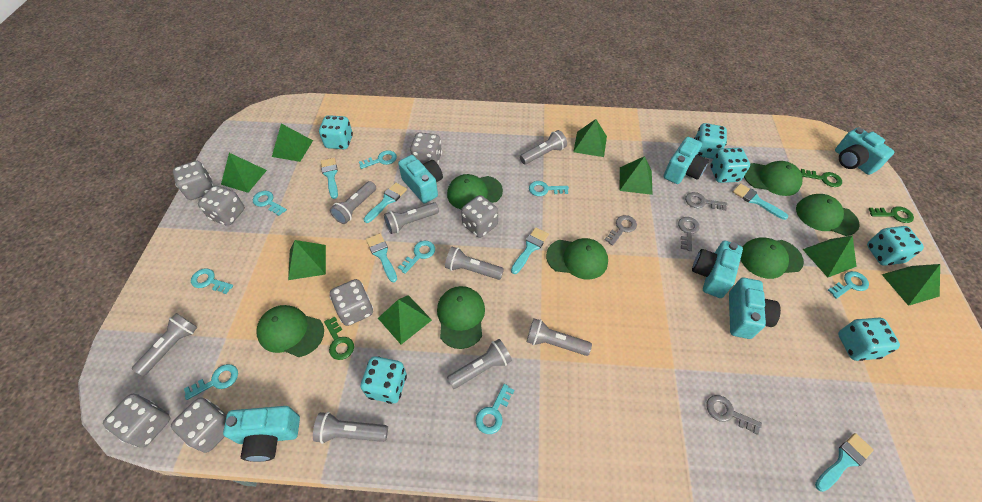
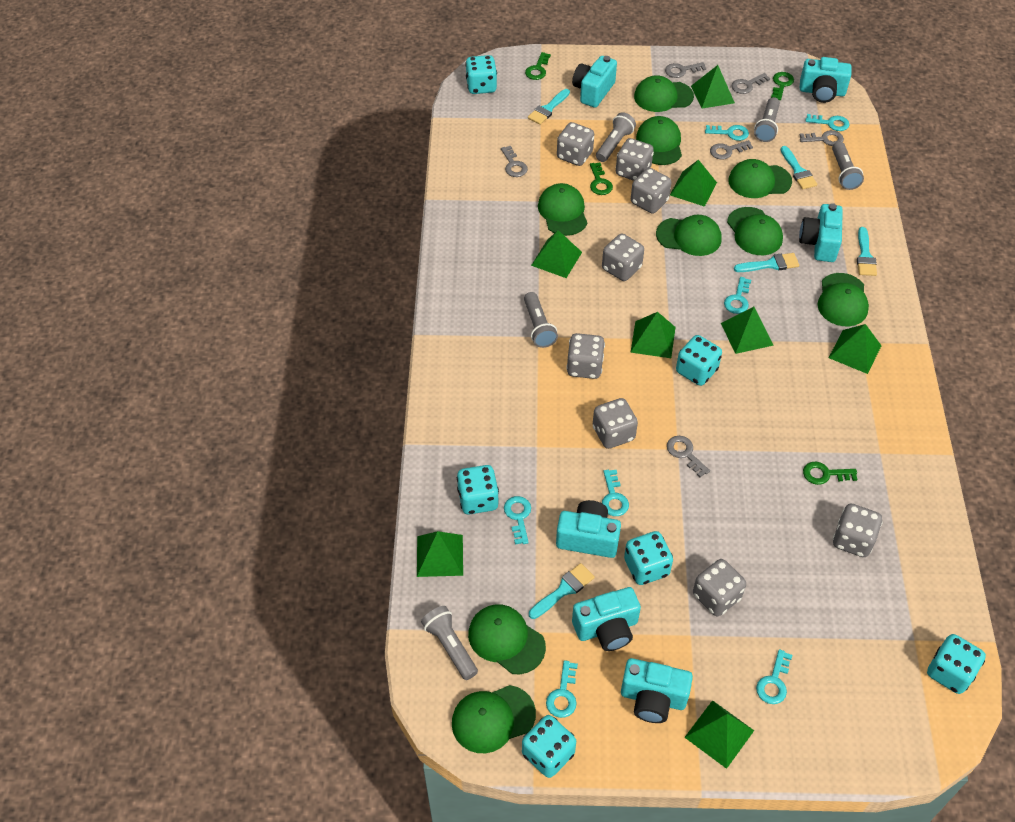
green cap: [256,305,324,357] [437,286,485,349] [447,174,503,209] [546,238,608,280] [741,237,804,279] [744,161,803,196] [796,194,860,236] = 7 -> [452,685,536,753] [468,604,546,674] [538,183,587,236] [634,75,694,112] [636,116,682,165] [656,215,722,256] [727,207,783,255] [728,159,792,198] [818,273,869,326] = 9
green key: [324,317,354,360] [801,169,842,187] [869,206,914,223] = 3 -> [525,52,551,80] [590,163,613,195] [771,72,794,100] [803,462,857,485] = 4
grey dice: [103,394,170,448] [171,398,227,453] [173,161,214,200] [198,186,245,226] [330,279,373,326] [410,132,442,164] [461,195,498,238] = 7 -> [557,122,594,166] [566,333,605,379] [593,398,638,449] [602,233,644,281] [616,138,654,181] [631,168,672,214] [693,559,746,616] [833,504,883,557] = 8
grey flashlight: [132,313,198,376] [313,412,388,444] [330,181,376,224] [384,202,439,234] [445,247,504,280] [447,339,512,389] [520,130,567,165] [527,318,592,356] = 8 -> [421,606,478,680] [524,292,558,348] [596,112,636,162] [754,97,780,142] [832,142,864,190] = 5
grey key: [605,215,637,246] [678,217,700,251] [685,192,727,211] [707,395,762,435] = 4 -> [501,146,528,177] [665,62,706,78] [667,436,710,477] [710,140,753,160] [732,73,770,94] [800,130,844,146] = 6
turquoise brush: [321,158,338,199] [364,183,407,223] [366,233,397,282] [511,227,549,274] [733,183,788,220] [815,433,874,492] = 6 -> [528,89,570,125] [529,563,595,619] [734,253,799,272] [781,146,817,189] [857,227,877,276] = 5
turquoise key: [184,364,238,400] [191,269,233,294] [253,191,287,216] [359,150,397,169] [398,241,435,274] [476,384,515,434] [529,181,569,196] [828,271,869,299] = 8 -> [504,496,531,544] [546,660,578,718] [602,470,629,516] [705,125,749,141] [724,277,751,314] [756,649,792,704] [806,114,850,131] = 7

